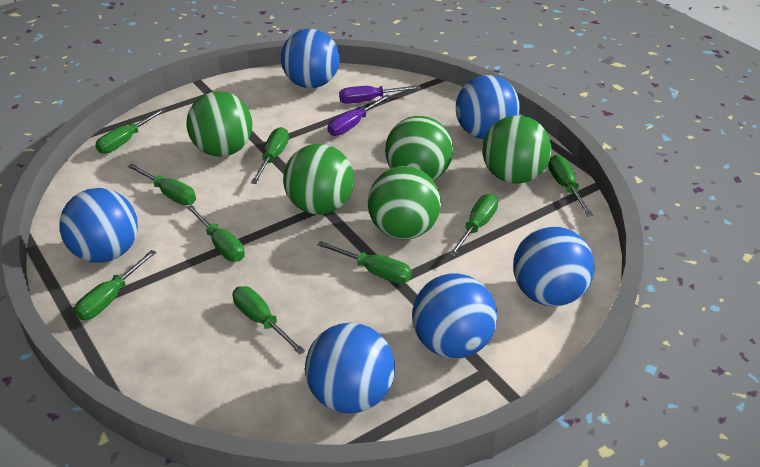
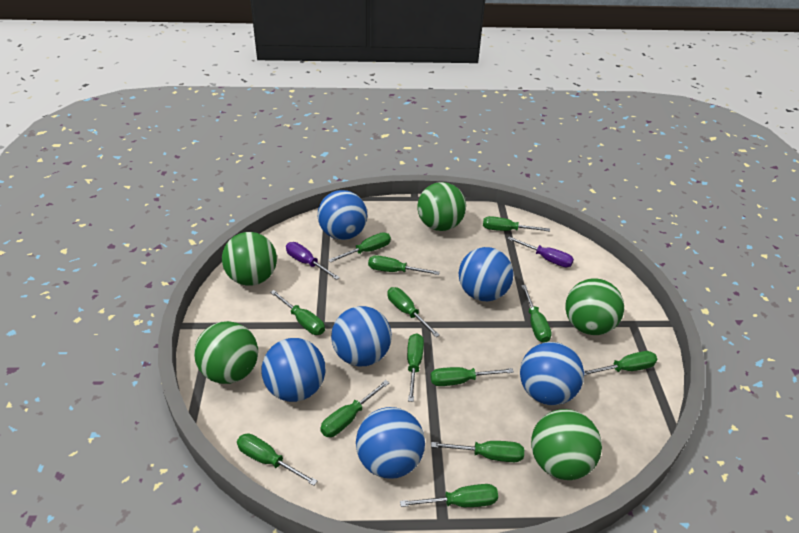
green screwdriver: [74,250,156,320] [95,108,166,154] [127,164,196,205] [186,205,245,262] [232,286,305,355] [251,127,289,184] [317,241,412,284] [449,194,498,257] [548,155,593,217] = 9 -> [237,433,317,486] [270,290,325,335] [320,380,389,437] [328,232,391,263] [368,255,440,275] [388,287,440,337] [400,484,498,507] [407,333,424,402] [430,367,514,386] [431,441,524,462] [483,216,550,231] [521,285,552,343] [584,351,657,376] = 13

